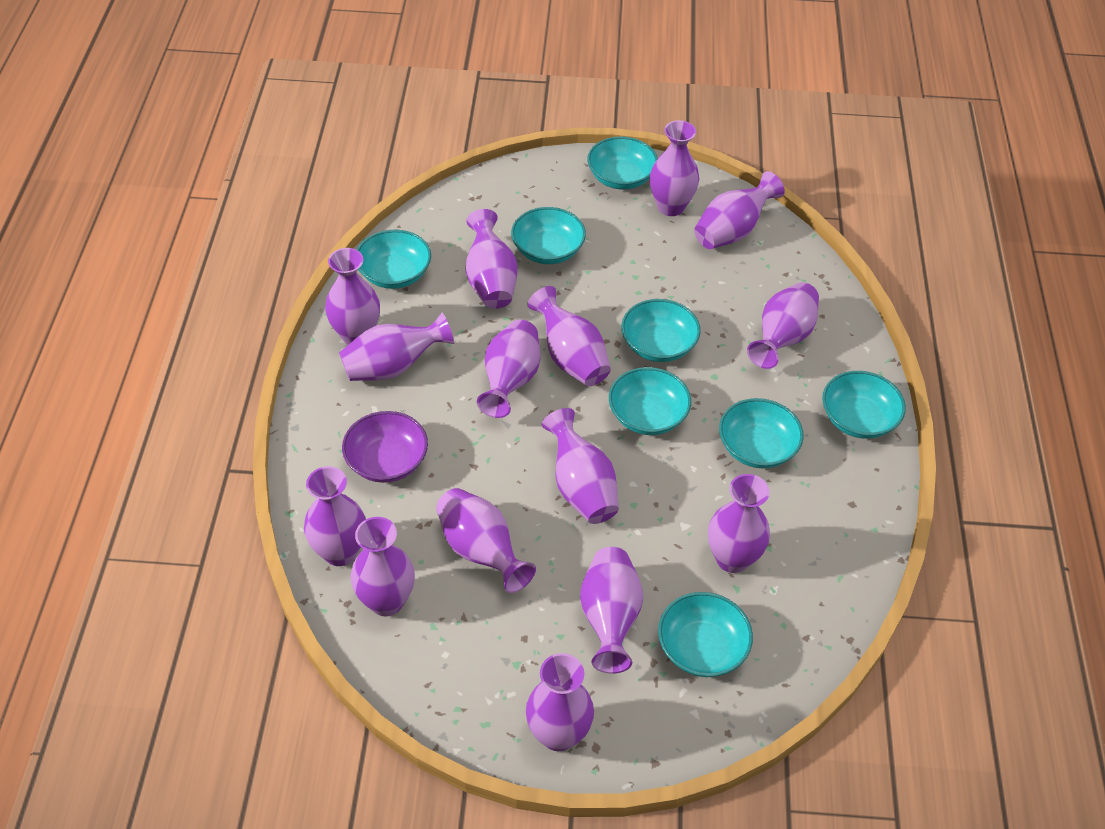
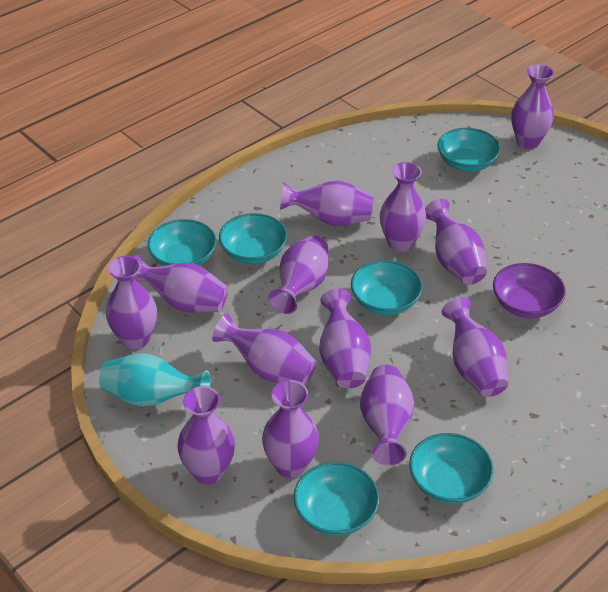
purple vase: [304,466,366,566] [325,248,380,345] [339,313,454,381] [351,517,415,617] [436,488,536,593] [466,209,518,309] [477,320,540,418] [526,653,594,751] [528,286,611,386] [542,408,619,524] [580,547,643,674] [650,120,699,216] [694,171,785,249] [708,474,770,573] [747,282,819,369] = 15 -> [106,256,157,349] [135,255,228,313] [177,386,235,484] [212,313,317,385] [262,380,319,478] [268,235,329,314] [280,181,373,226] [319,289,371,389] [360,365,414,465] [380,162,426,252] [425,199,487,285] [442,297,508,397] [511,64,554,149] = 13
turquoise bowl: [357,229,431,289] [511,207,586,264] [587,136,658,190] [609,367,691,435] [621,299,701,362] [658,592,753,677] [719,398,804,468] [822,371,906,439] = 8 -> [147,219,217,266] [219,213,287,264] [294,462,379,536] [351,260,423,315] [409,433,494,504] [438,128,500,172] = 6
turquoise vase: none = 0 -> [99,354,211,407] = 1

